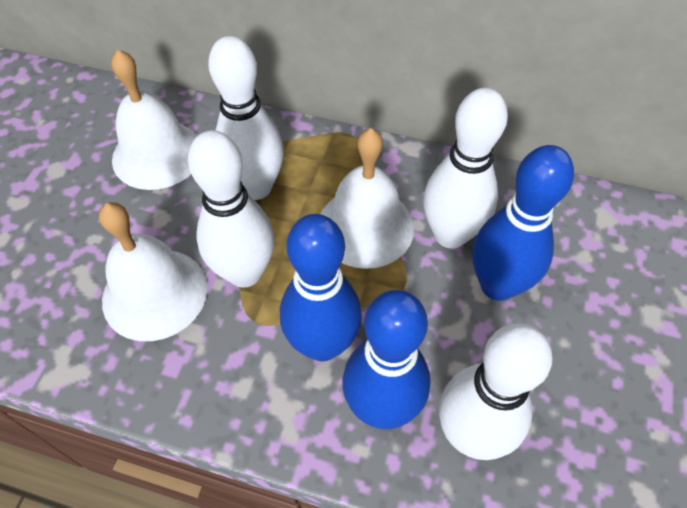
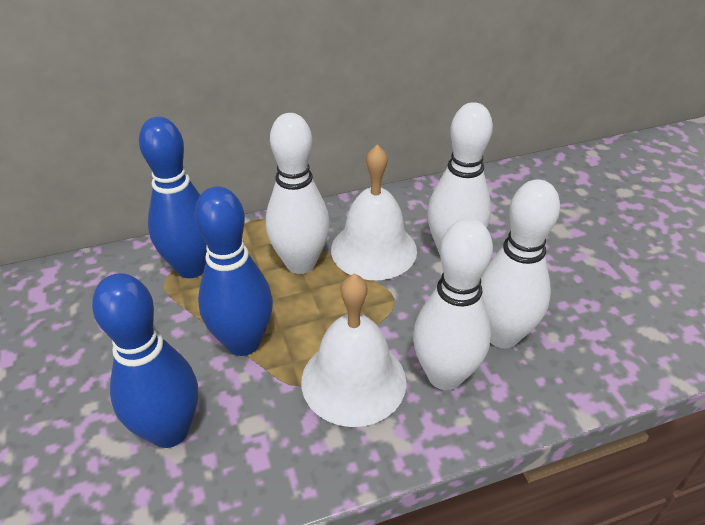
white bell: [99,202,207,341] [111,49,197,190] [321,128,414,269] = 3 -> [301,274,407,427] [331,144,417,280] = 2

